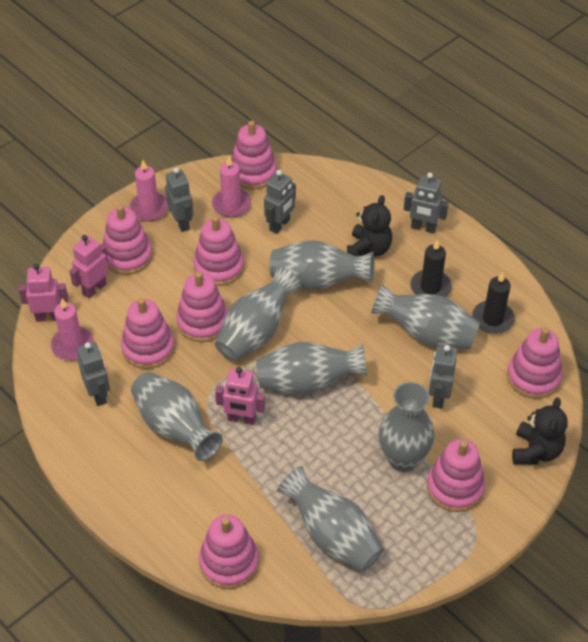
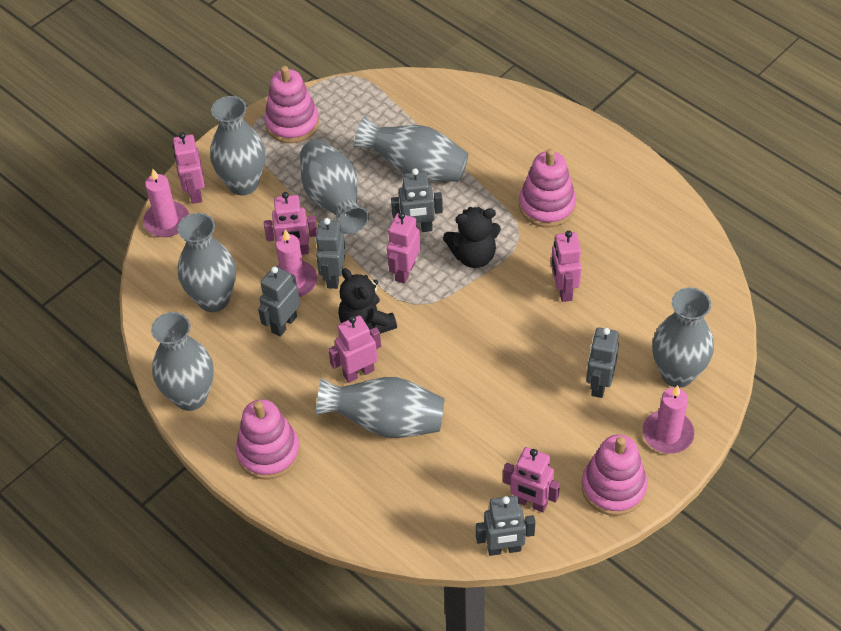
black candle: [410,240,452,297] [472,272,515,334] = 2 -> none = 0
pink robot: [19,264,68,322] [69,235,109,299] [215,367,265,425] = 3 -> [173,132,205,204] [264,192,317,255] [328,315,381,383] [387,212,420,284] [503,447,560,512] [551,231,582,302] = 6
pink stacking toy: [103,205,153,275] [121,298,175,369] [176,272,228,342] [193,216,244,286] [199,514,259,589] [231,121,277,189] [427,439,485,512] [507,327,563,399] = 8 -> [236,399,300,480] [264,66,319,143] [519,149,576,228] [582,435,648,516] = 4

